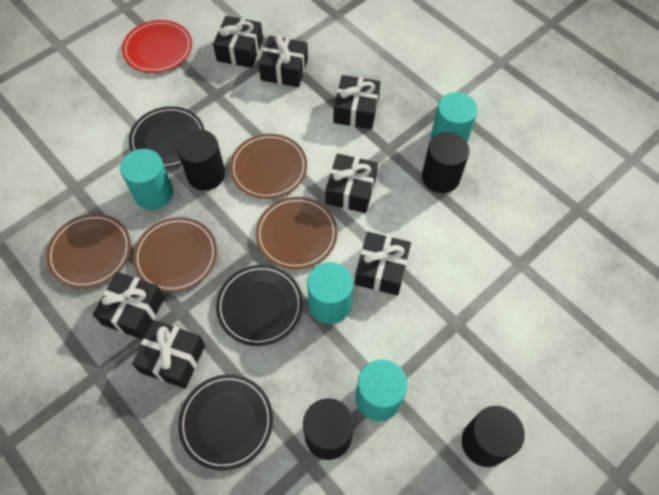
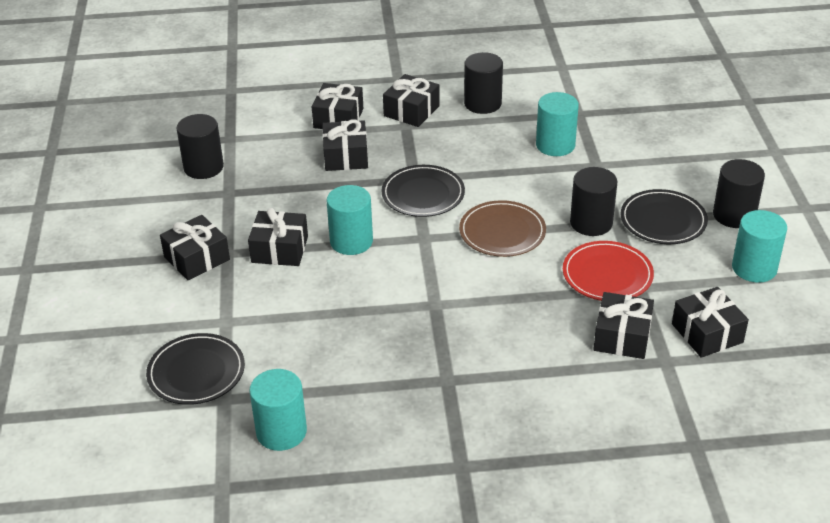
brown plate: [46,214,131,289] [133,217,217,293] [230,134,307,199] [256,197,338,270] = 4 -> [459,200,546,257] = 1

